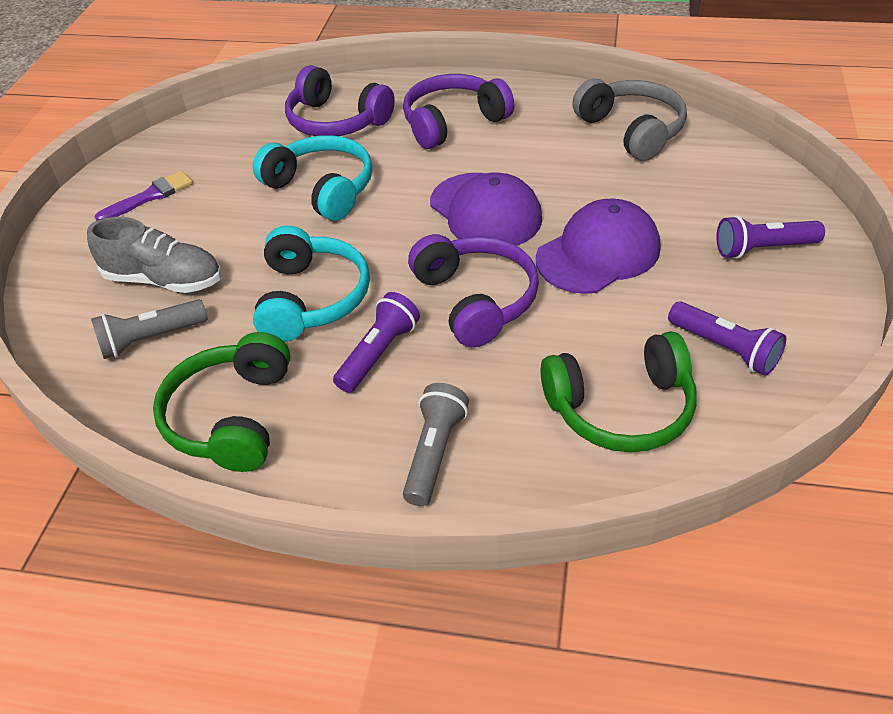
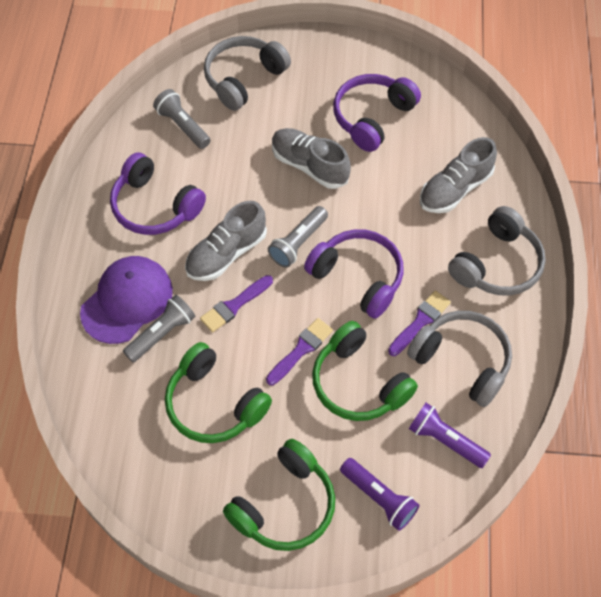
green headphones: [153,332,290,472] [541,331,697,452] = 2 -> [165,342,272,443] [223,439,335,551] [312,321,418,421] = 3
grey flashlight: [91,299,208,359] [403,383,469,506] = 2 -> [123,295,195,362] [153,89,211,149] [268,206,328,268] = 3
grey headphones: [572,79,687,161] = 1 -> [204,36,291,111] [407,311,512,407] [448,206,546,296] = 3
grey shoe: [87,217,221,293] = 1 -> [185,201,267,281] [272,128,351,189] [420,137,497,213] = 3
purple brush: [95,171,193,221] = 1 -> [200,275,273,333] [266,318,333,385] [388,290,451,356] = 3
purple cap: [430,172,542,246] [536,199,660,294] = 2 -> [80,256,173,344] = 1
purple flashlight: [333,292,420,393] [668,301,786,376] [716,215,825,259] = 3 -> [340,458,420,531] [409,403,491,468] = 2
turquoise headphones: [253,135,373,221] [253,226,370,342] = 2 -> none = 0

